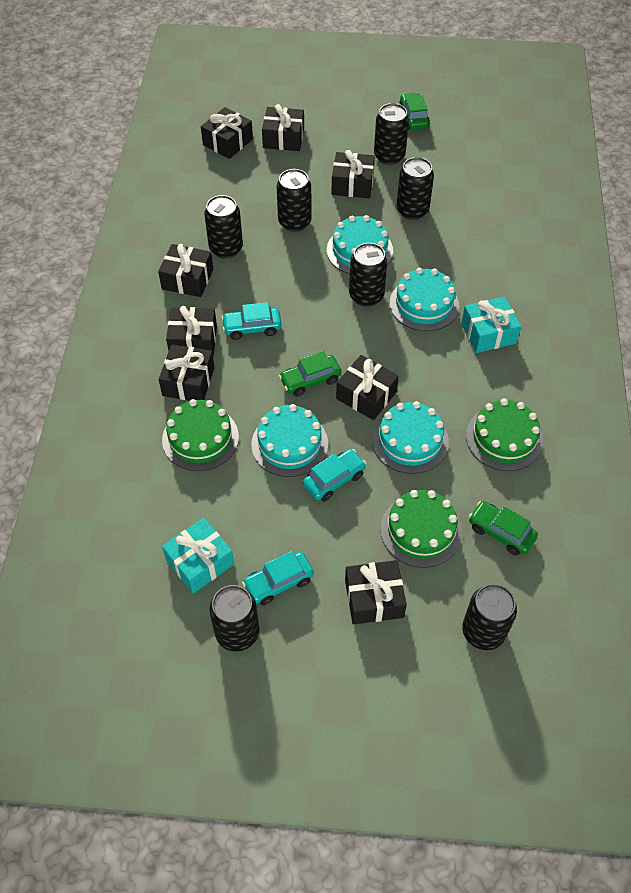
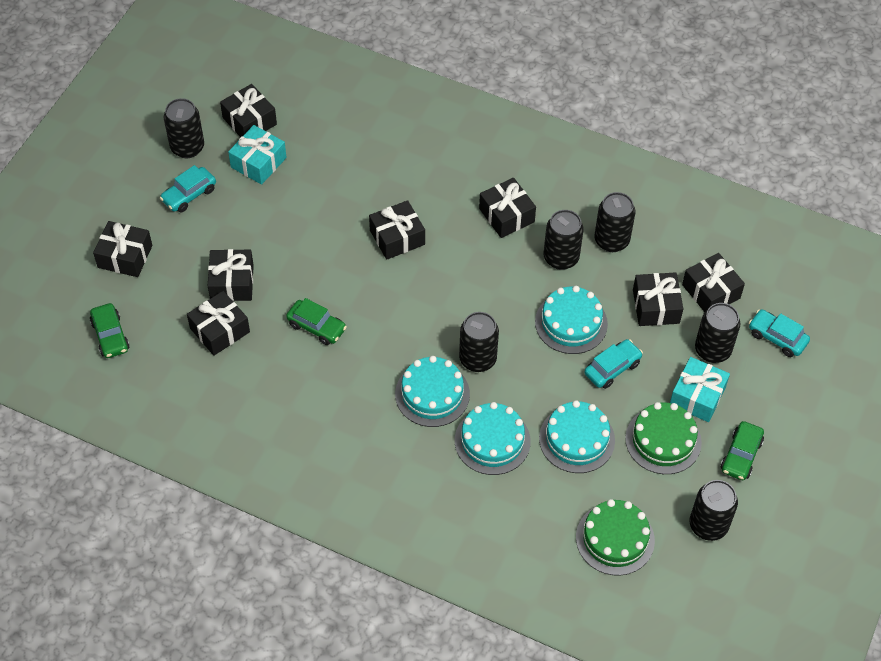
black can: [204,195,243,259] [209,585,259,651] [277,169,311,232] [349,243,387,307] [374,103,409,165] [397,157,434,220] [462,584,517,650] = 7 -> [164,98,204,158] [459,312,499,372] [544,210,584,270] [595,192,635,252] [690,480,738,541] [695,303,741,363] = 6
green cake: [162,399,239,471] [381,490,462,568] [466,398,543,471] = 3 -> [576,499,655,576] [625,402,702,474] = 2

